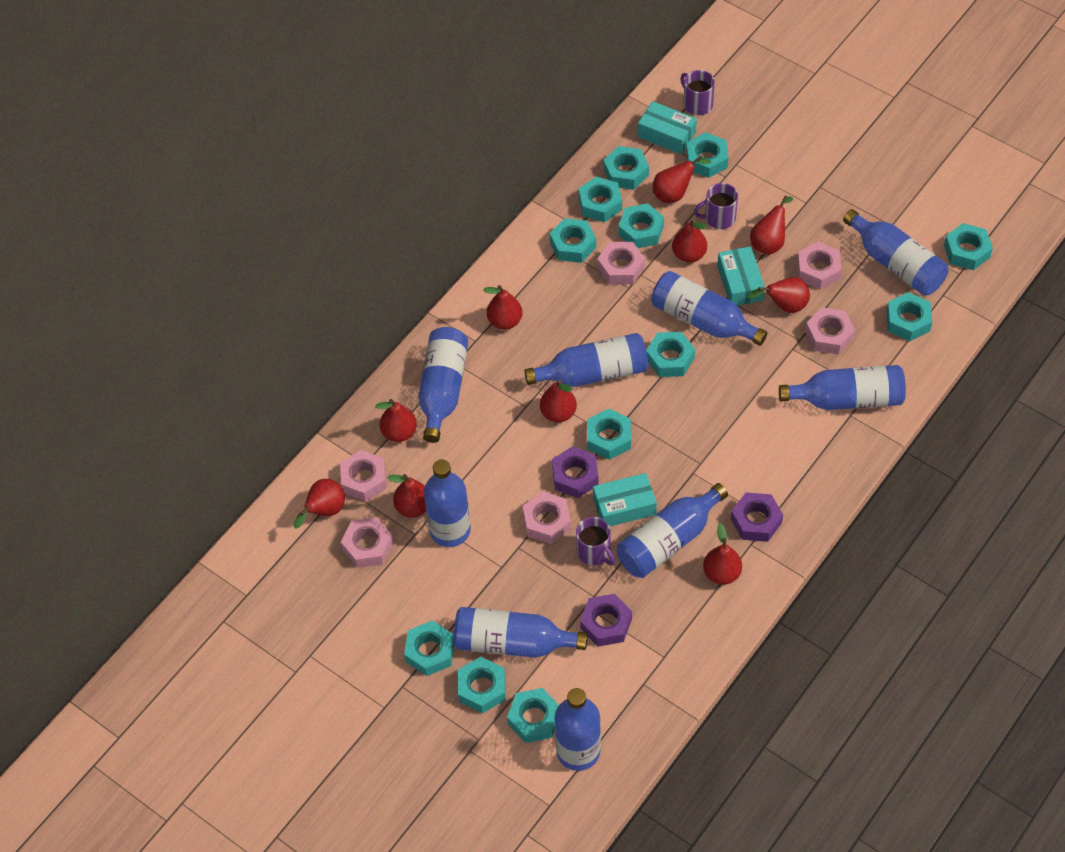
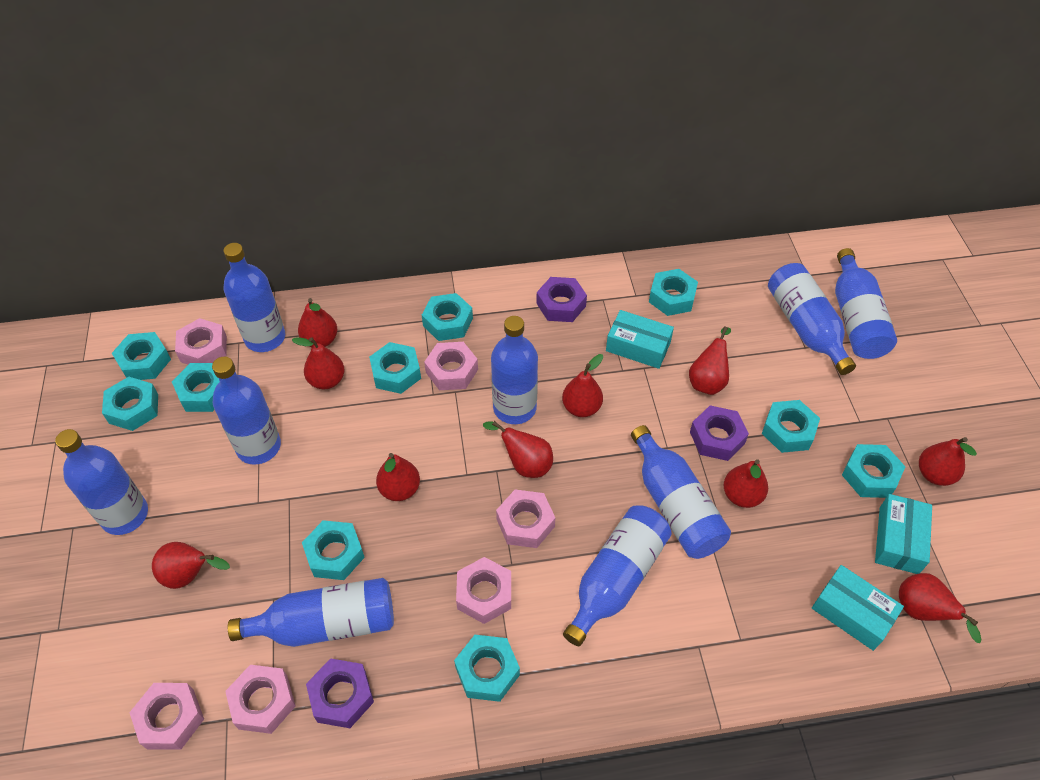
purple mug: [576,517,615,566] [680,70,715,115] [694,183,738,229] = 3 -> none = 0
turquoise nut: [404,620,454,676] [458,657,506,713] [507,688,559,743] [550,218,596,263] [578,177,622,222] [587,408,631,460] [604,146,649,190] [618,203,664,248] [646,332,695,377] [686,132,728,178] [886,292,932,341] [944,223,993,270] = 12 -> [102,377,158,431] [112,332,171,380] [172,363,220,412] [302,520,365,580] [369,342,421,394] [422,293,473,341] [454,635,520,702] [649,269,698,316] [762,400,820,453] [842,444,905,498] = 10

